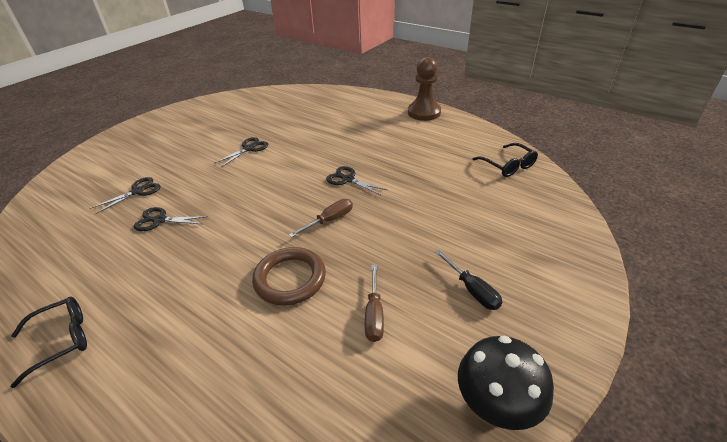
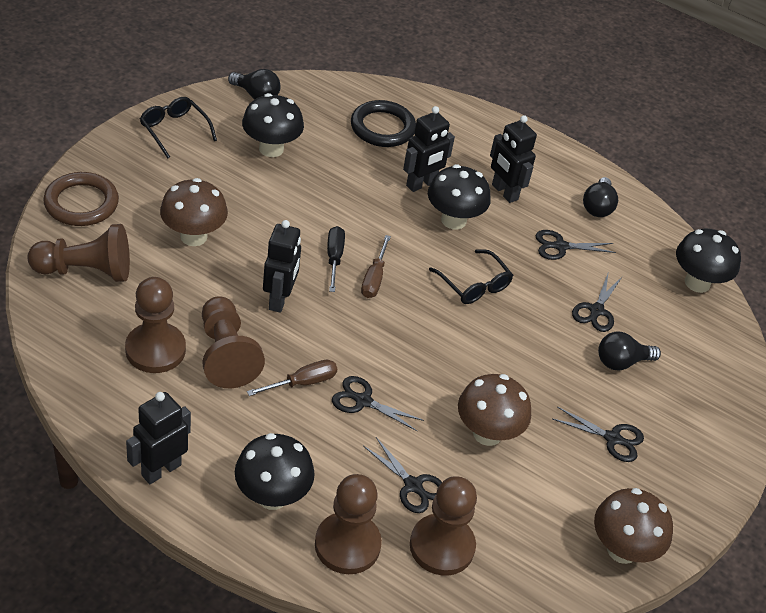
black light bulb: none = 0 -> [228,69,281,99] [583,177,618,217] [598,332,661,371] = 3
black mushroom: [458,336,554,430] = 1 -> [235,433,315,510] [242,93,304,157] [428,164,491,230] [676,229,741,293] = 4
black ring: none = 0 -> [351,100,416,147] = 1
black robot: none = 0 -> [126,392,191,484] [263,220,301,313] [403,106,455,192] [490,115,537,203] = 4
black scissors: [90,177,161,214] [134,207,208,231] [214,137,268,167] [326,166,387,195] = 4 -> [332,376,424,432] [363,437,442,513] [535,230,616,260] [553,407,644,462] [572,274,622,332] = 5
brown mushroom: none = 0 -> [160,178,228,246] [458,374,531,446] [594,488,673,564] = 3
brown pawn: [408,57,441,121] = 1 -> [28,224,130,282] [125,277,186,373] [202,296,265,388] [315,474,382,574] [410,476,477,576] = 5

